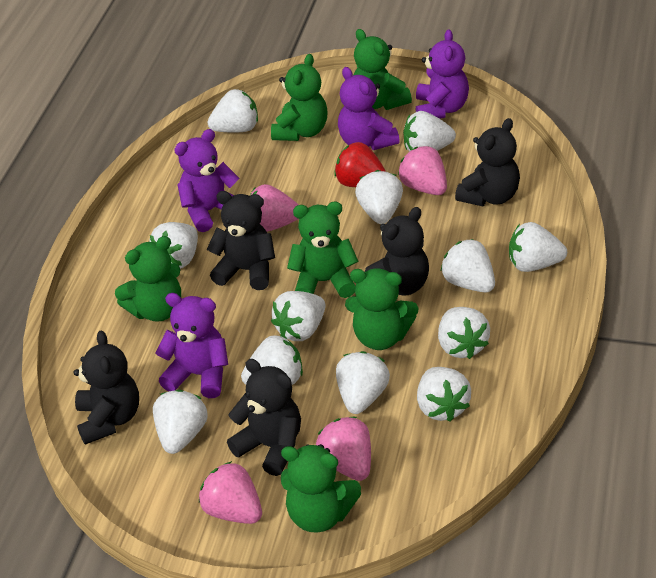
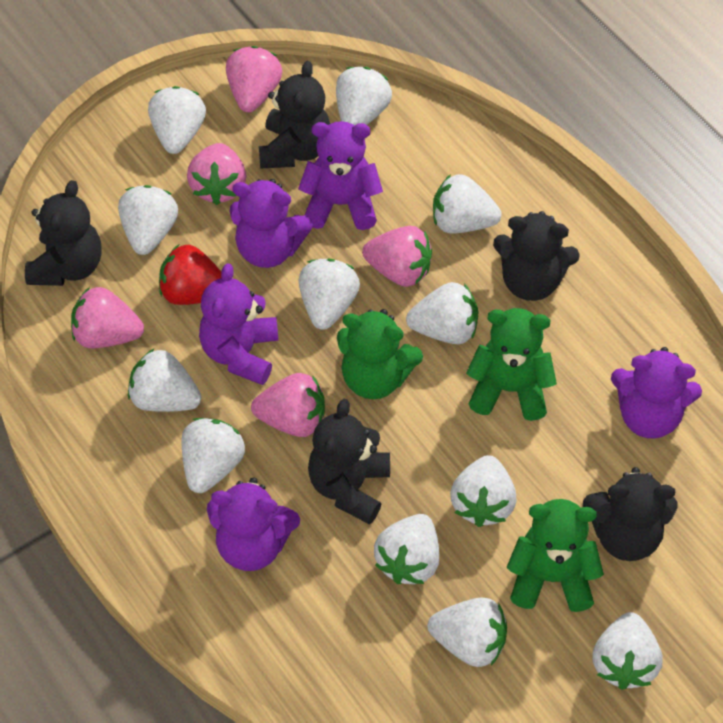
green teddy bear: [115,236,181,322] [271,54,328,141] [281,444,361,533] [287,202,358,298] [345,268,418,350] [354,29,412,110] = 6 -> [337,309,423,399] [466,308,557,421] [507,499,604,612] = 3
pink strawberry: [199,461,262,524] [250,184,298,232] [316,417,371,481] [398,146,447,195] = 4 -> [71,287,144,348] [187,143,246,205] [226,46,282,112] [251,373,325,437] [362,226,432,287] = 5
purple teddy bear: [155,293,228,398] [174,129,239,232] [338,67,400,150] [416,29,469,119] = 4 -> [199,263,278,385] [207,477,300,571] [229,179,313,268] [298,121,383,230] [611,347,702,439] = 5

